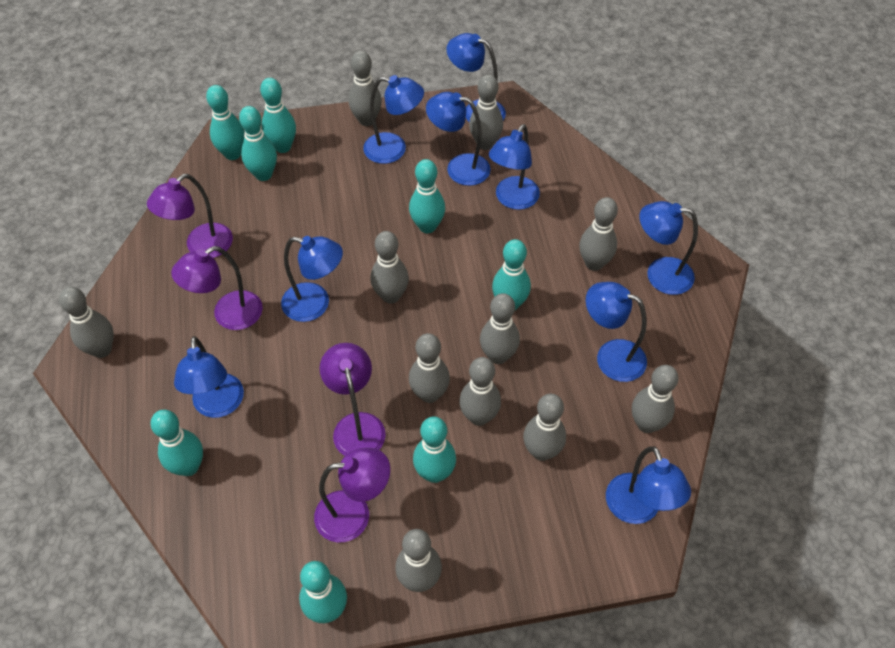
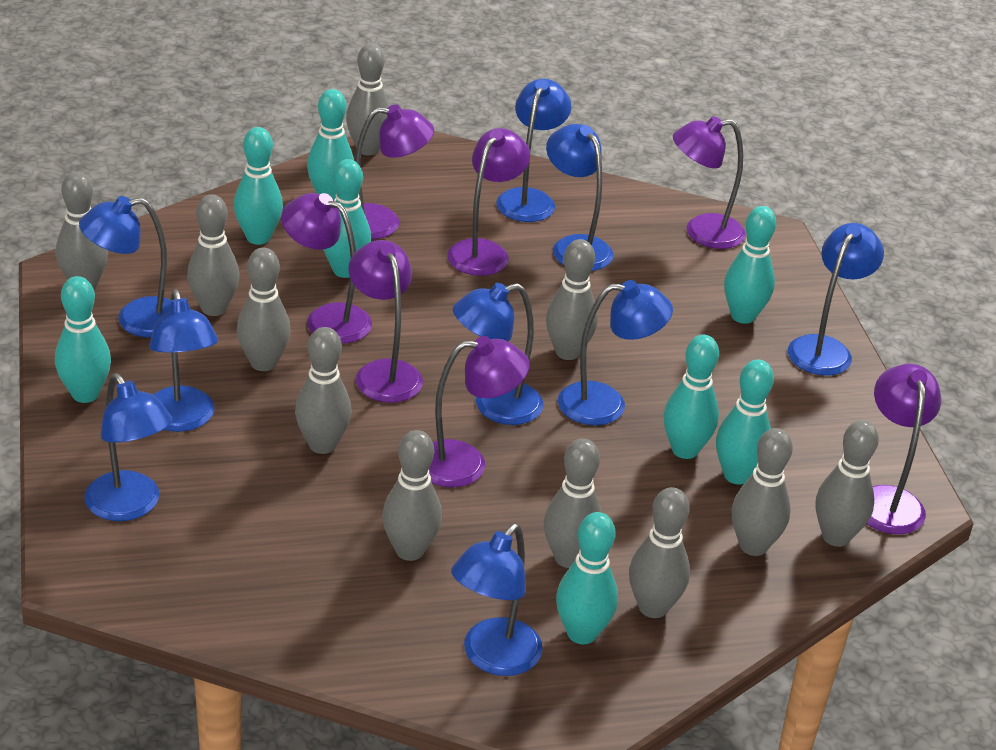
purple lamp: [147,174,233,258] [171,246,263,330] [314,448,390,543] [319,343,386,456] = 4 -> [281,193,372,343] [349,240,423,403] [355,104,434,239] [429,336,530,487] [447,128,530,276] [673,116,746,249] [867,364,941,534] = 7

